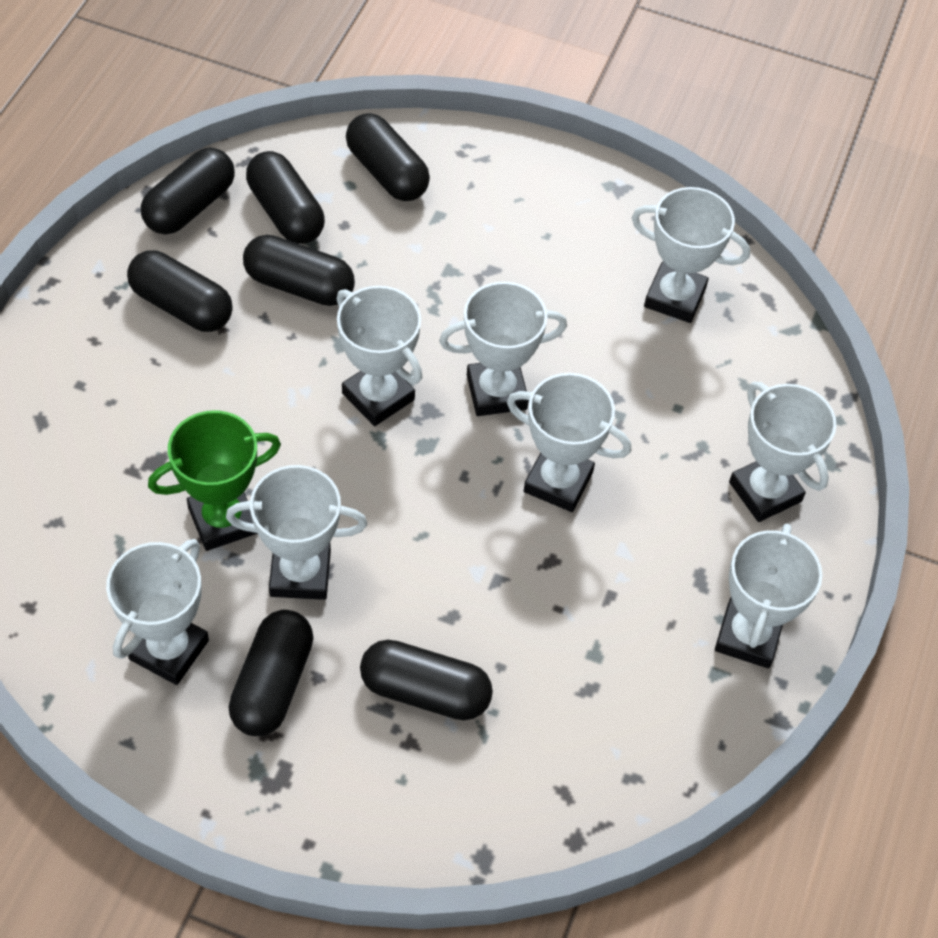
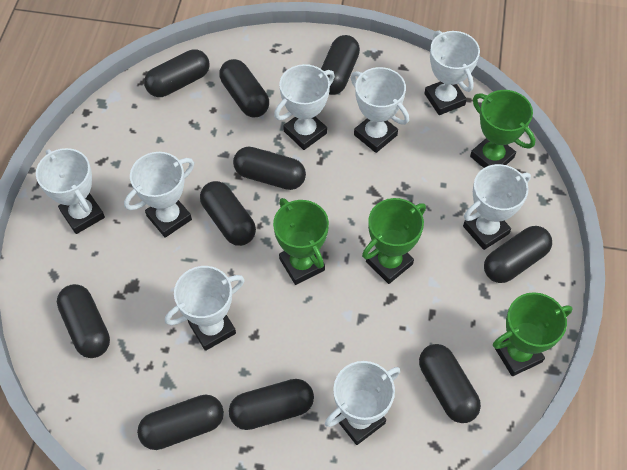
black capsule: [127,251,233,332] [141,148,235,235] [229,610,313,736] [243,235,355,306] [246,151,325,244] [346,113,430,201] [360,640,493,720] = 7 -> [57,284,110,358] [137,395,224,450] [144,49,210,97] [200,181,256,246] [219,59,269,117] [229,379,314,430] [233,147,306,190] [321,35,360,95] [419,344,481,423] [484,226,552,283] = 10
green trophy: [148,410,281,551] = 1 -> [273,198,329,285] [362,198,426,284] [470,90,536,168] [493,292,573,376] = 4

